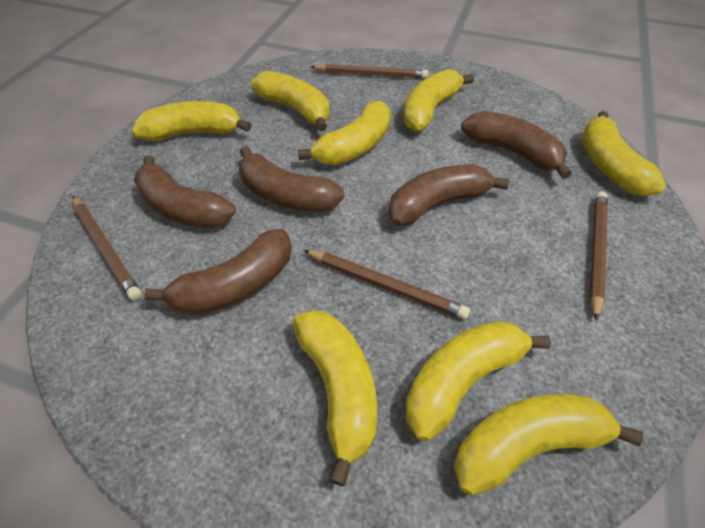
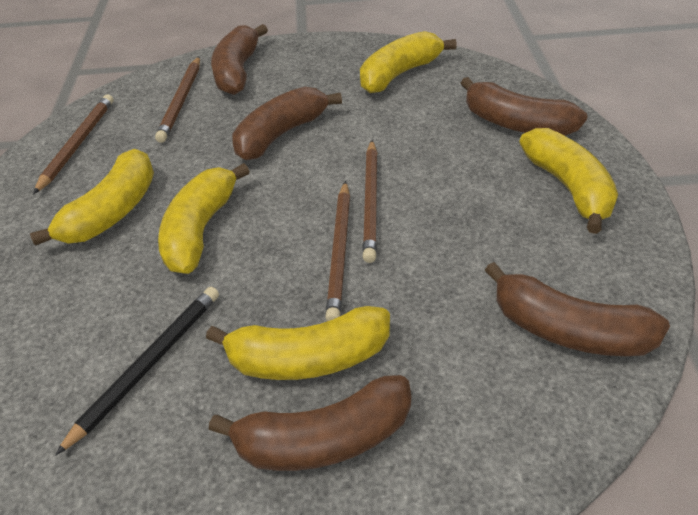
black pencil: none = 0 -> [55,287,219,456] = 1
yellow banana: [132,101,252,141] [251,71,330,131] [293,310,377,486] [298,101,391,165] [403,69,474,132] [406,321,551,441] [454,394,643,495] [582,111,666,196] = 8 -> [30,149,154,246] [158,163,250,274] [206,306,390,380] [360,31,457,93] [519,128,618,234] = 5

